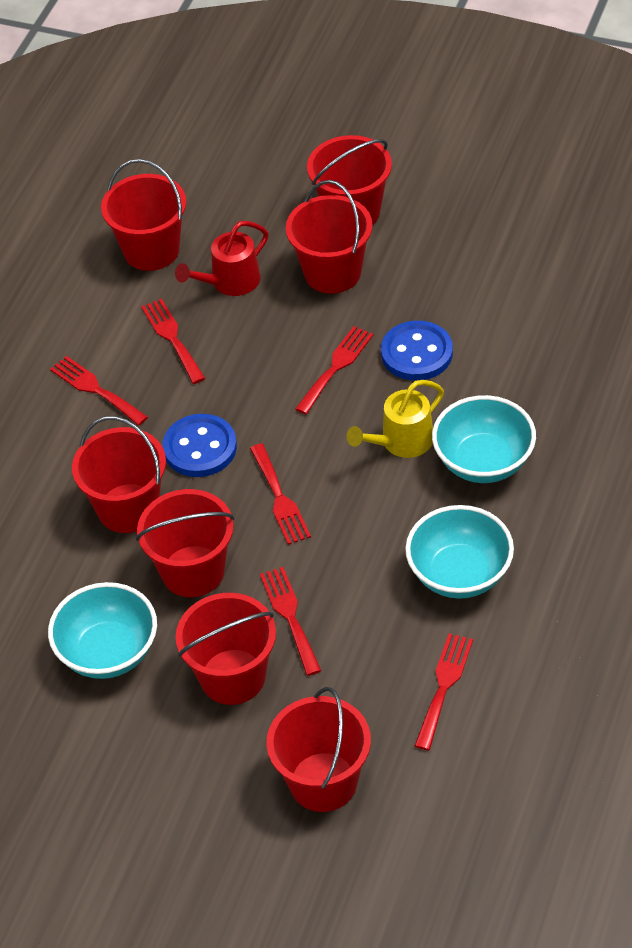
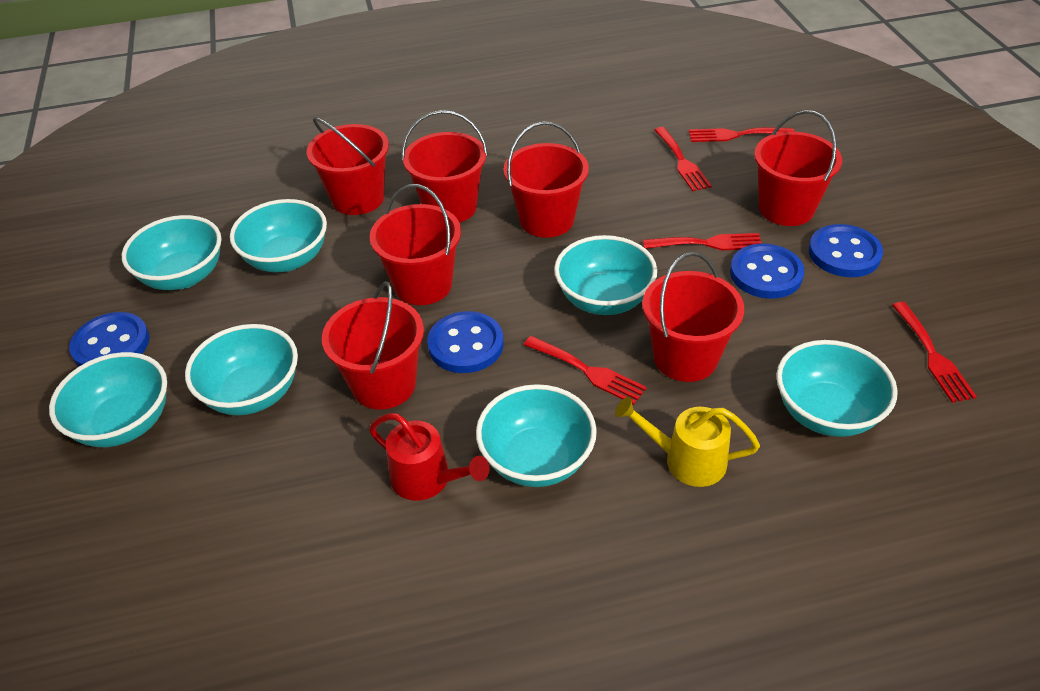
blue button: [163,414,237,477] [381,321,453,381] = 2 -> [69,312,150,366] [427,311,504,373] [730,243,804,299] [809,224,883,277] = 4
red fork: [50,356,148,426] [141,298,206,384] [250,444,311,545] [260,567,321,676] [295,326,373,414] [415,633,473,751] = 6 -> [524,336,647,405] [643,233,762,251] [654,127,712,191] [689,127,794,142] [892,302,977,403] = 5
turquoise bowl: [48,582,157,679] [405,505,514,599] [432,395,536,483] = 3 -> [49,352,167,447] [122,215,222,290] [185,324,298,415] [230,199,327,272] [476,384,597,487] [554,235,657,315] [776,340,898,437] = 7

